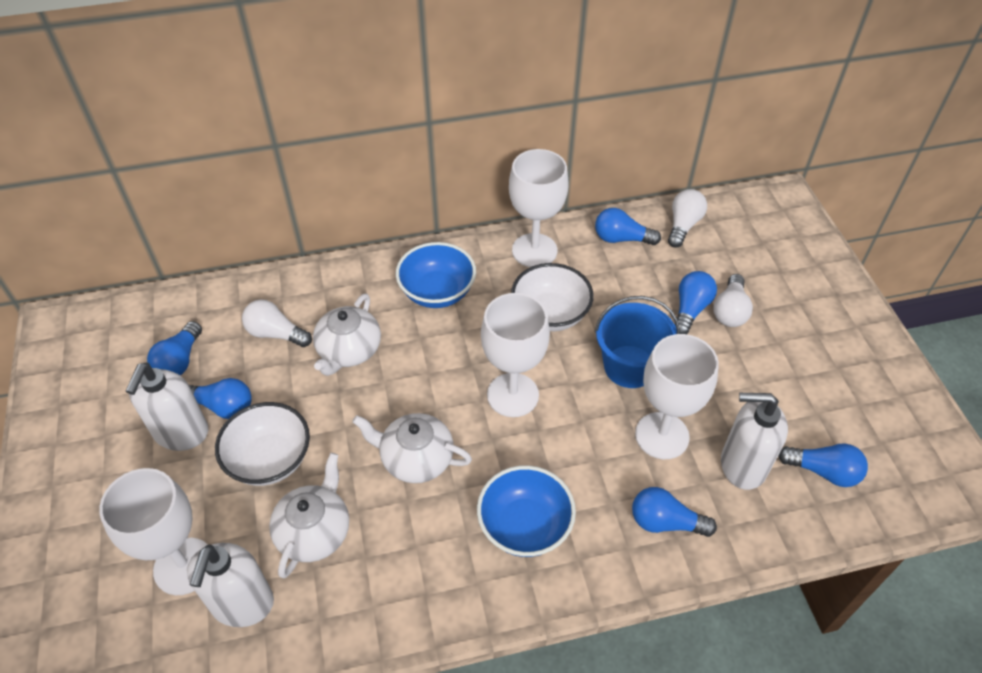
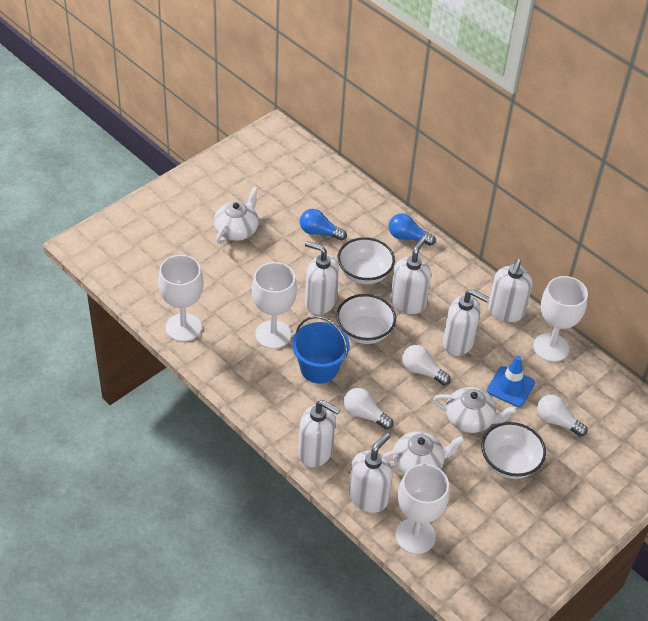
blue bowl: [396,242,476,308] [477,465,576,557] = 2 -> none = 0
blue light bulb: [147,321,202,375] [189,378,252,419] [595,208,661,245] [632,487,717,537] [675,271,717,334] [778,443,868,487] = 6 -> [300,209,347,241] [389,213,436,246] = 2
blue traffic cone: none = 0 -> [487,356,535,407] = 1
white bowl: [215,402,310,486] [511,263,594,331] = 2 -> [336,294,396,344] [337,237,395,284] [481,422,546,479] = 3
white soap dispenser: [125,362,208,451] [187,543,274,627] [721,393,788,490] = 3 -> [298,400,341,467] [305,241,339,315] [349,433,393,513] [390,237,431,314] [443,289,489,356] [488,259,533,322] = 6

